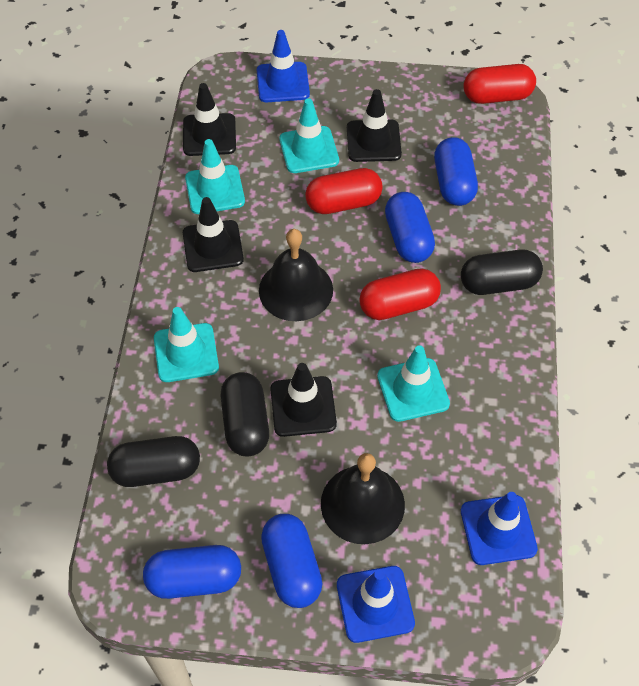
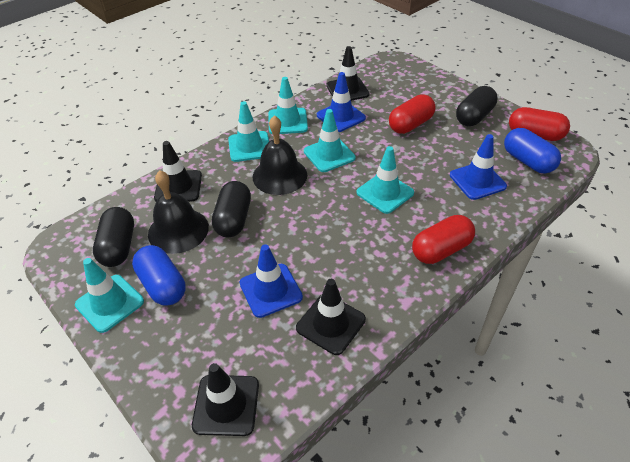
blue capsule: [143,545,241,599] [261,514,322,608] [385,192,435,263] [434,137,478,206] = 4 -> [132,245,186,306] [504,128,561,173] = 2
turquoise traffic cone: [154,307,219,382] [185,139,245,214] [279,98,339,173] [377,345,450,422] = 4 -> [75,258,144,333] [228,101,269,162] [268,77,308,134] [304,109,356,172] [356,146,414,214] = 5

